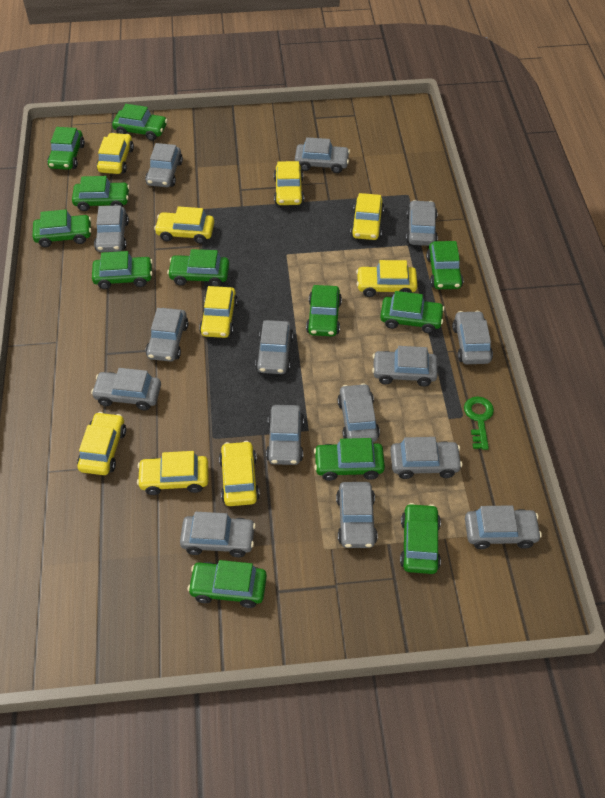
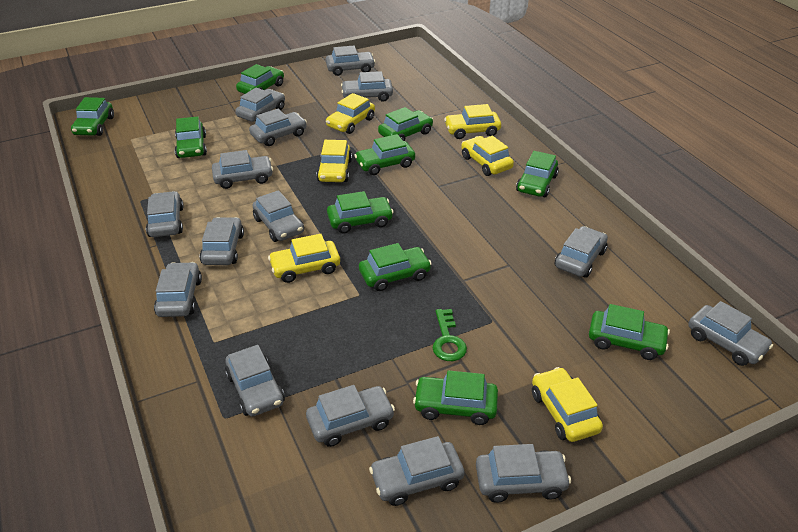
green car: [32,209,91,247] [47,127,85,170] [72,176,130,211] [92,251,153,289] [112,104,167,141] [167,249,229,287] [188,560,267,608] [306,285,342,336] [314,438,385,481] [380,291,444,333] [400,503,441,574] [426,241,464,289] = 12 -> [71,97,114,136] [175,116,207,158] [236,64,284,94] [327,191,394,233] [354,134,415,175] [359,243,432,291] [378,107,433,141] [413,370,498,425] [516,151,559,197] [589,304,670,360] = 10
yellow car: [77,412,126,475] [97,133,134,174] [137,451,208,495] [154,206,214,244] [199,286,238,338] [219,441,260,506] [274,161,304,205] [350,193,384,240] [356,260,418,297] = 9 -> [268,234,340,283] [316,140,352,182] [326,93,375,134] [444,104,501,139] [461,136,514,176] [532,367,603,442] = 6

